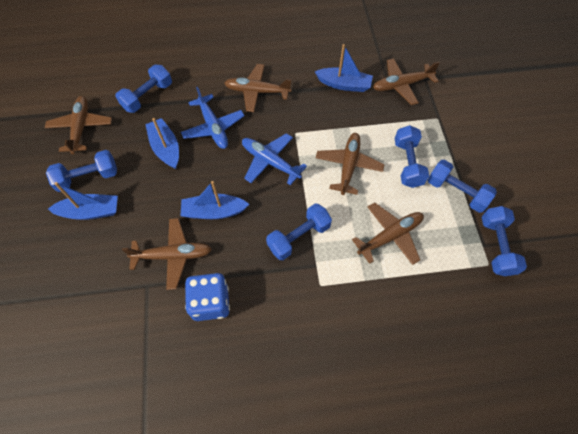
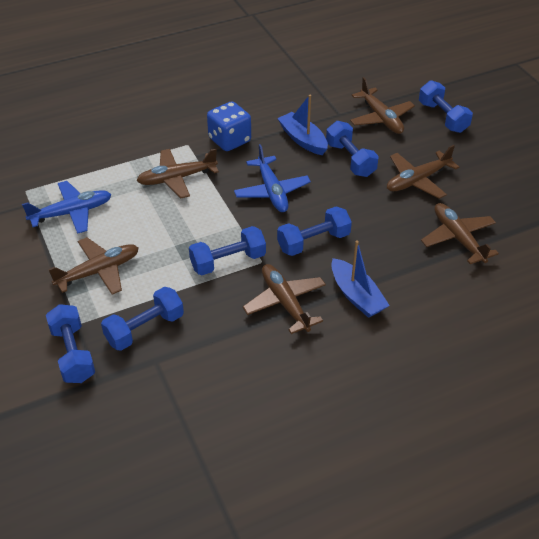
blue boat: [48,182,118,220] [145,118,179,169] [180,181,249,219] [315,44,373,92] = 4 -> [277,95,328,155] [331,240,390,318] = 2

